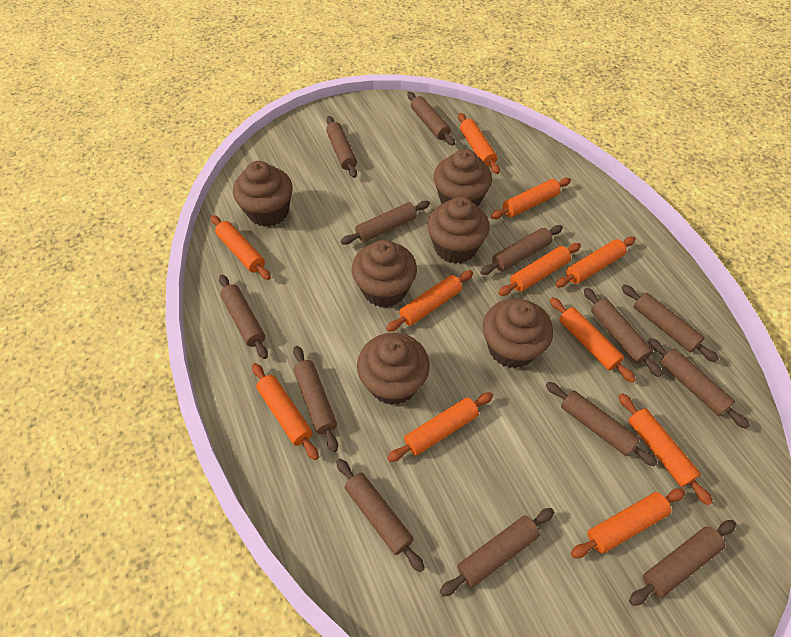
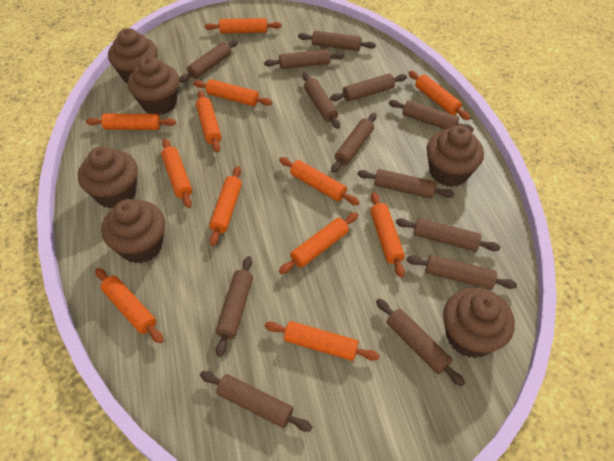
orange rolling pin: [211,215,271,280] [252,363,319,460] [386,270,473,332] [387,392,493,462] [458,113,500,174] [491,178,571,219] [499,243,581,296] [550,297,636,383] [555,237,636,287] [571,488,685,558] [619,393,713,506] = 11 -> [86,114,176,130] [95,268,164,343] [161,139,192,208] [193,79,272,106] [196,91,222,153] [205,18,282,34] [209,166,242,246] [265,321,380,361] [279,157,359,205] [279,213,358,274] [370,192,405,278] [408,71,470,120] = 12

